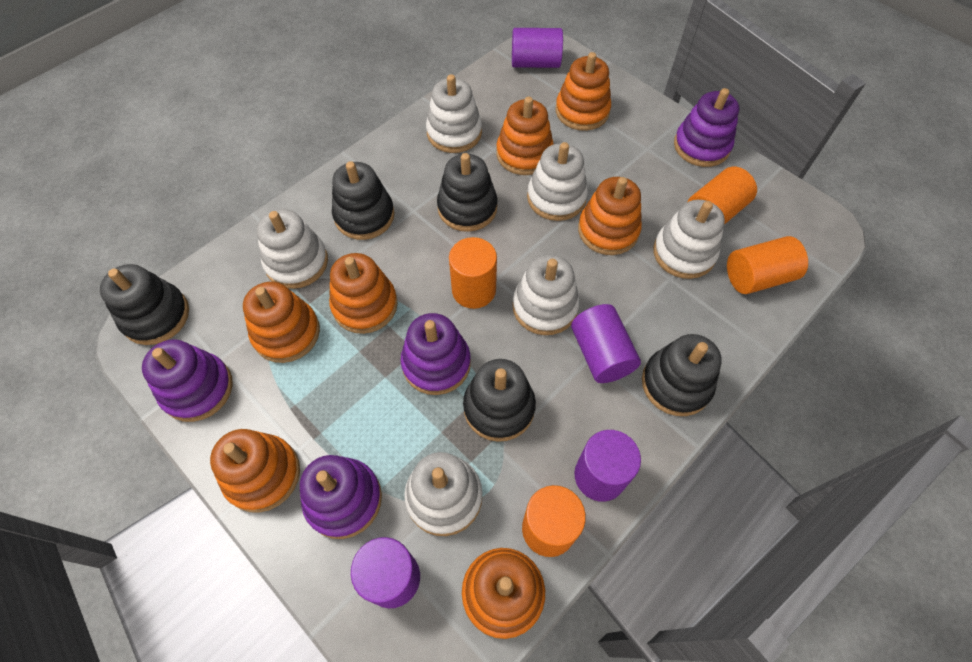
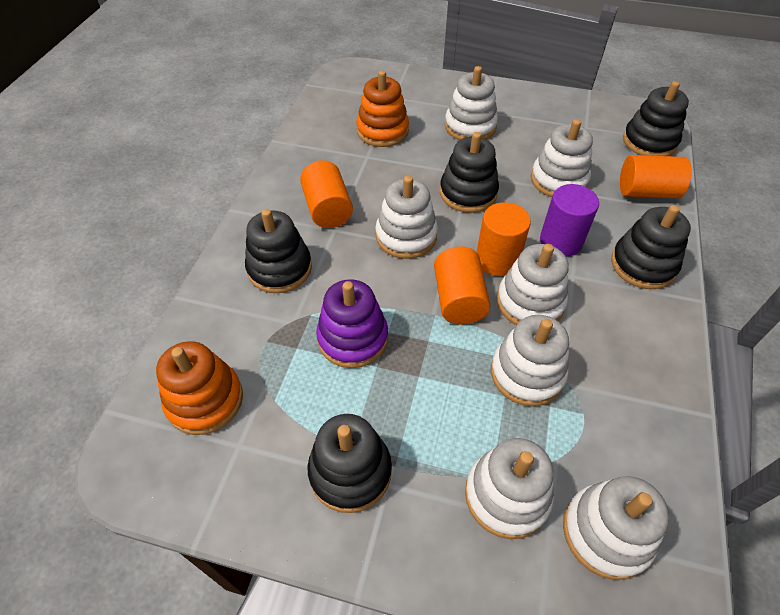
orange stacking toy: [210,429,300,513] [243,282,320,363] [329,253,398,334] [462,548,545,639] [496,97,554,175] [556,52,611,131] [578,177,642,255] = 7 -> [156,341,243,435] [356,70,409,147] = 2
purple cylinder: [351,537,420,608] [512,28,563,68] [571,304,641,383] [575,430,641,502] = 4 -> [540,184,599,257] = 1
purple stacking toy: [142,339,233,422] [300,455,382,539] [400,313,471,395] [674,88,739,167] = 4 -> [316,279,388,368] = 1
white stacking toy: [257,209,328,289] [404,452,482,536] [426,74,482,153] [512,255,580,335] [527,142,588,221] [653,200,725,279] = 6 -> [375,176,438,259] [445,66,498,140] [465,438,554,539] [491,315,569,406] [497,244,569,325] [531,119,593,197] [563,476,669,580] = 7

